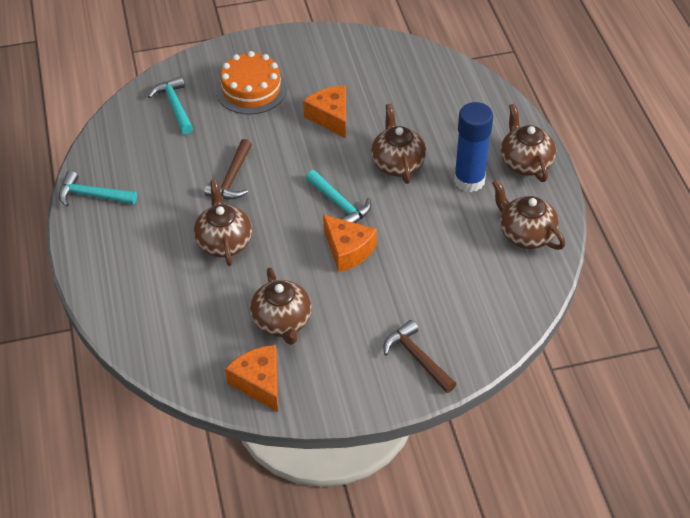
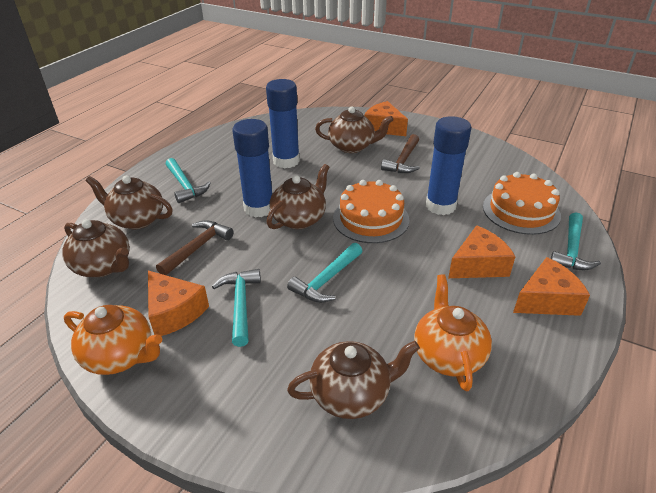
blue glue stick: [454,102,493,192] = 1 -> [232,119,272,218] [266,79,300,168] [426,116,471,215] = 3
orange cake: [216,51,287,114] = 1 -> [333,180,409,243] [483,172,561,235] = 2
orange cheese: [225,345,278,412] [303,86,346,138] [323,215,377,272] = 3 -> [148,270,209,336] [364,101,408,136] [448,225,516,278] [513,257,590,316] = 4
orange teapot: none = 0 -> [64,305,162,375] [414,274,492,391] = 2
turquoise hammer: [59,171,137,207] [148,76,193,134] [306,170,371,223] = 3 -> [166,158,211,203] [212,269,261,347] [287,243,362,303] [550,212,601,270] = 4

